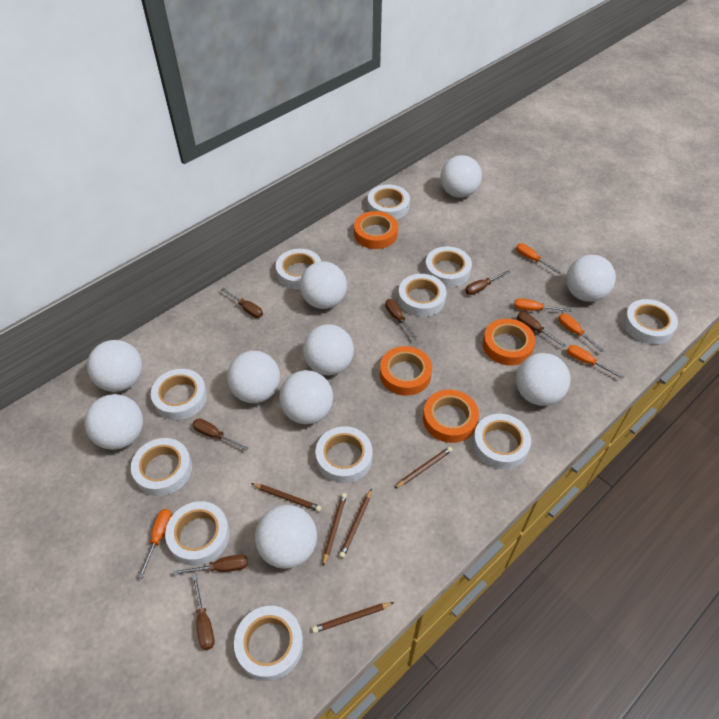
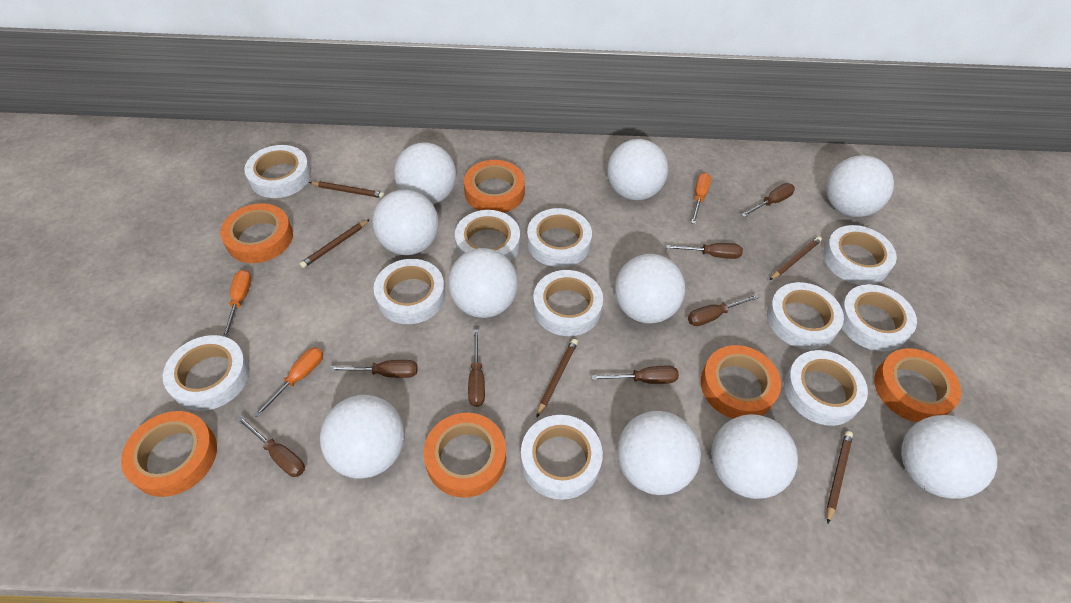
orange screwdriver: [138,509,172,578] [514,298,571,312] [516,243,561,274] [558,314,605,353] [567,345,624,379] = 5 -> [223,270,251,338] [254,347,323,418] [691,173,711,224] = 3
orange tape: [354,211,398,249] [380,346,432,396] [423,389,479,443] [483,319,535,366] = 4 -> [121,411,217,497] [220,203,293,263] [424,413,506,498] [464,160,525,213] [701,345,781,419] [874,348,961,422] = 6

